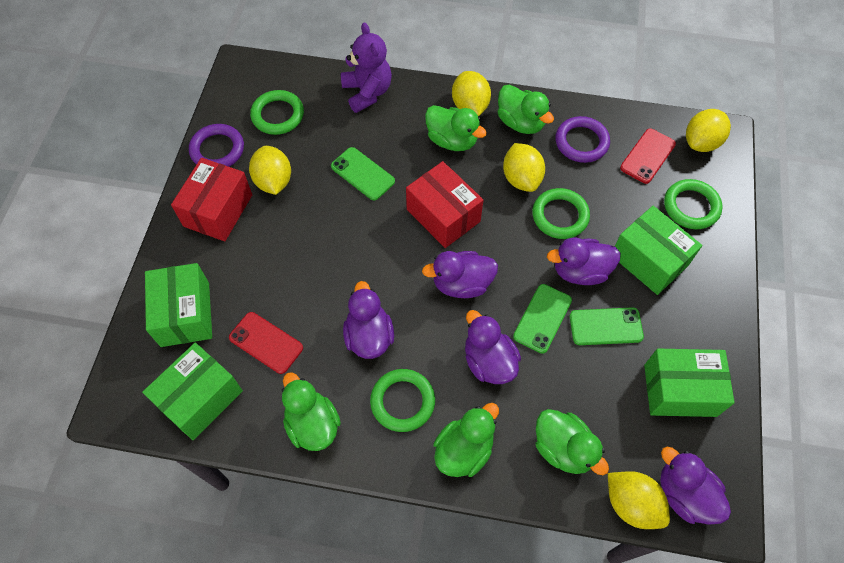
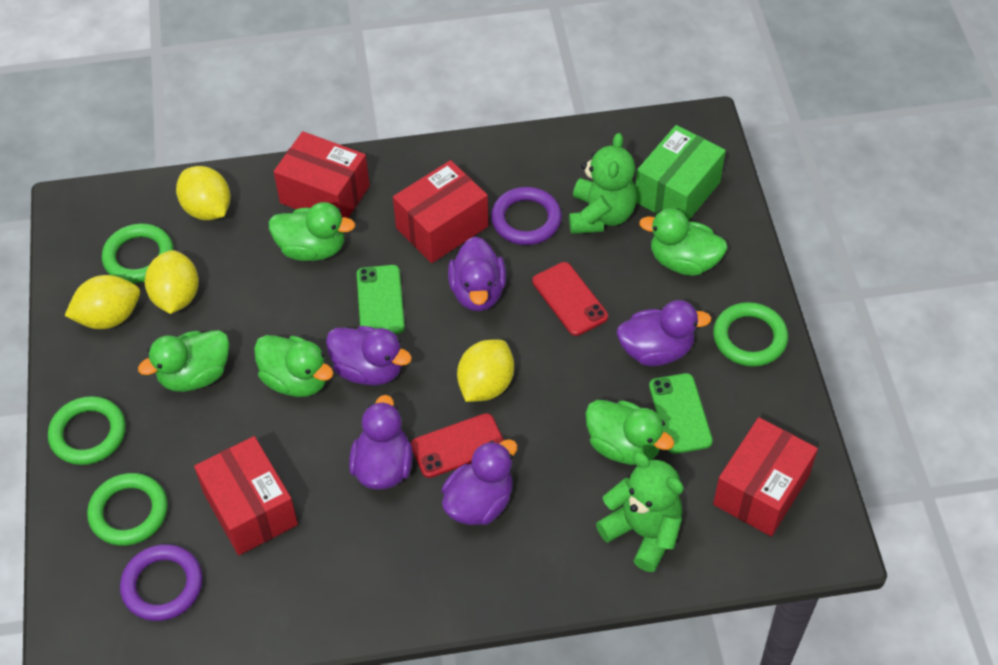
green box: [142,343,243,440] [145,263,212,347] [614,206,702,295] [644,349,735,417] = 4 -> [635,125,726,221] = 1
green phone: [331,147,395,201] [513,284,572,354] [570,307,644,345] = 3 -> [357,265,405,334] [649,373,713,454] = 2
green teddy bear: none = 0 -> [569,133,637,234] [596,452,684,572] = 2
purple teddy bear: [341,22,392,113] = 1 -> none = 0
red box: [171,158,252,241] [406,161,483,248] = 2 -> [194,436,298,555] [274,131,370,218] [393,160,489,263] [713,417,818,536] = 4
yellow lemon: [249,146,291,195] [452,71,491,116] [503,143,545,192] [608,471,670,529] [686,109,731,152] = 5 -> [65,275,140,329] [145,250,199,314] [176,166,231,220] [457,339,514,402] = 4

